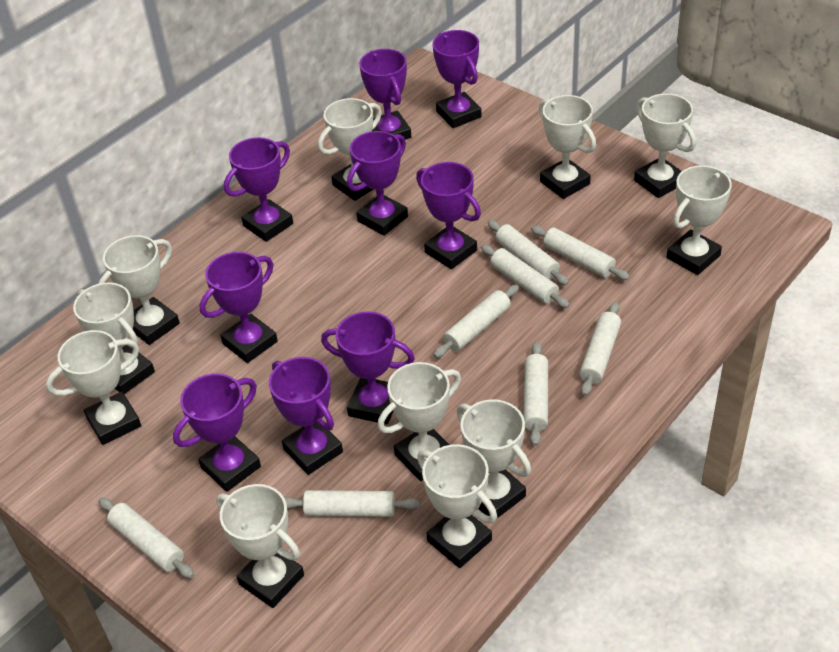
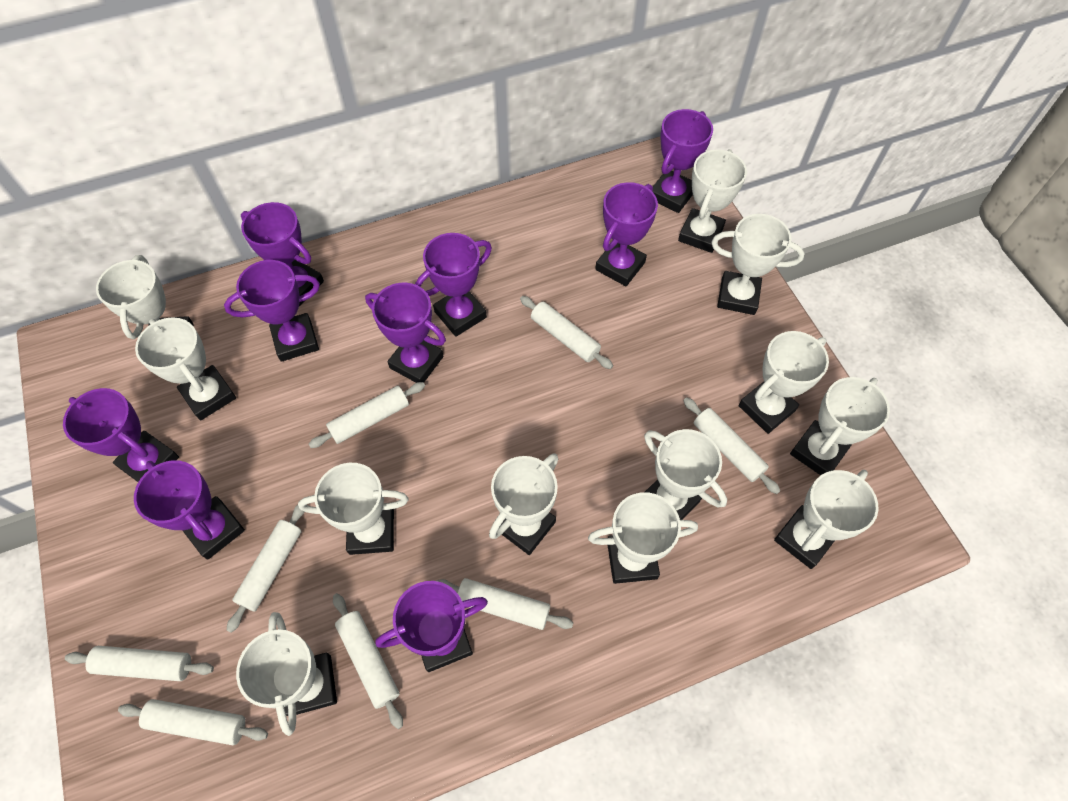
white trophy: [46,330,141,445] [73,282,155,394] [98,235,180,345] [216,484,304,608] [318,98,382,201] [378,362,461,481] [417,444,497,568] [457,399,531,518] [539,95,596,199] [634,93,696,198] [667,165,732,275] = 11 -> [96,255,194,339] [135,317,236,420] [236,612,337,736] [298,463,409,555] [489,453,558,555] [588,492,698,584] [644,429,727,520] [678,149,747,253] [711,214,804,315] [739,331,829,434] [774,470,878,569] [790,377,890,475] = 12

